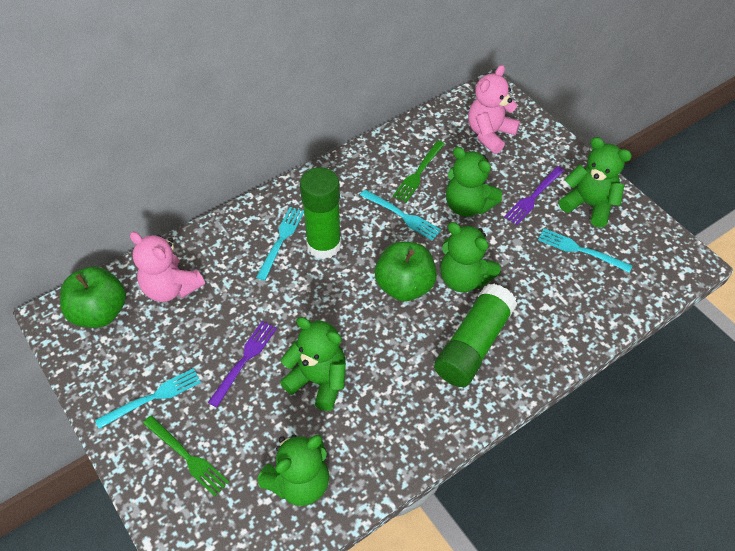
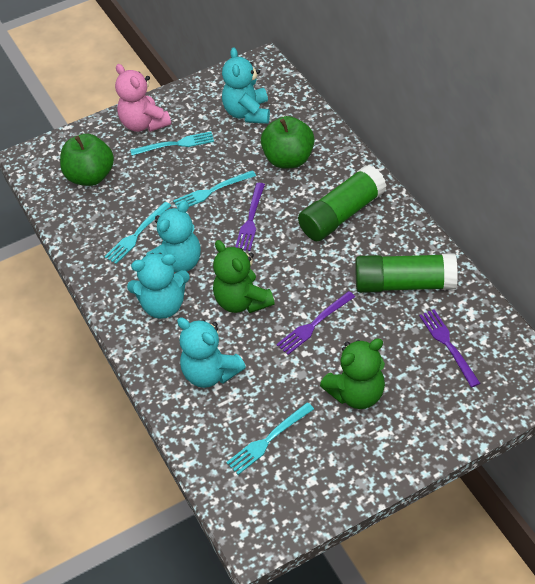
green fork: [143,415,229,496] [393,141,445,202] = 2 -> none = 0
green teddy bear: [258,434,329,506] [280,317,346,411] [440,222,501,292] [446,147,502,217] [559,137,632,228] = 5 -> [213,240,275,313] [320,338,385,409] = 2
pink teddy bear: [130,232,205,302] [468,65,520,154] = 2 -> [115,64,171,132] = 1
purple fork: [208,321,277,407] [504,166,565,225] = 2 -> [235,183,265,251] [276,291,355,355] [419,310,480,387] = 3
turquoise teddy bear: none = 0 -> [127,253,190,319] [146,201,201,273] [177,317,246,388] [222,47,270,124] = 4

